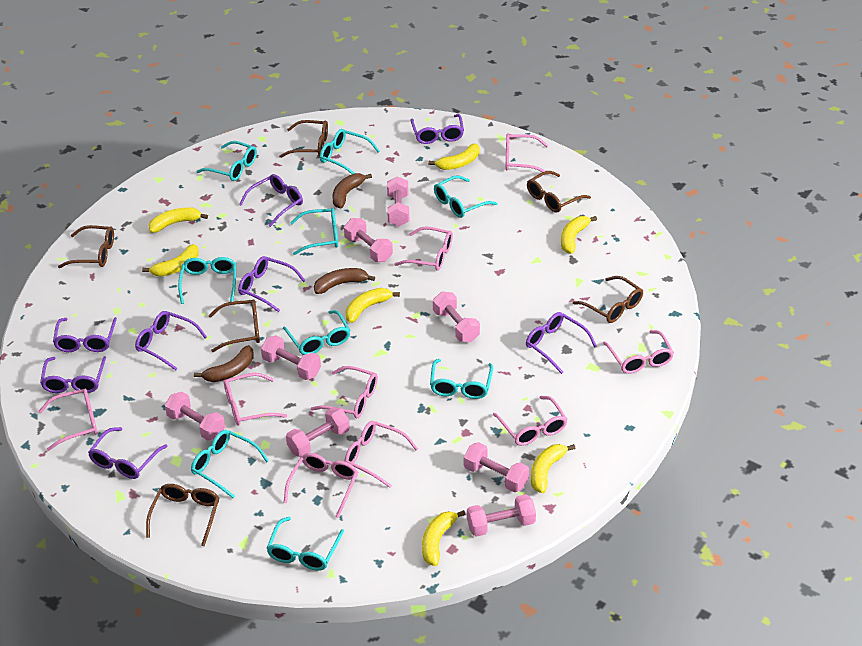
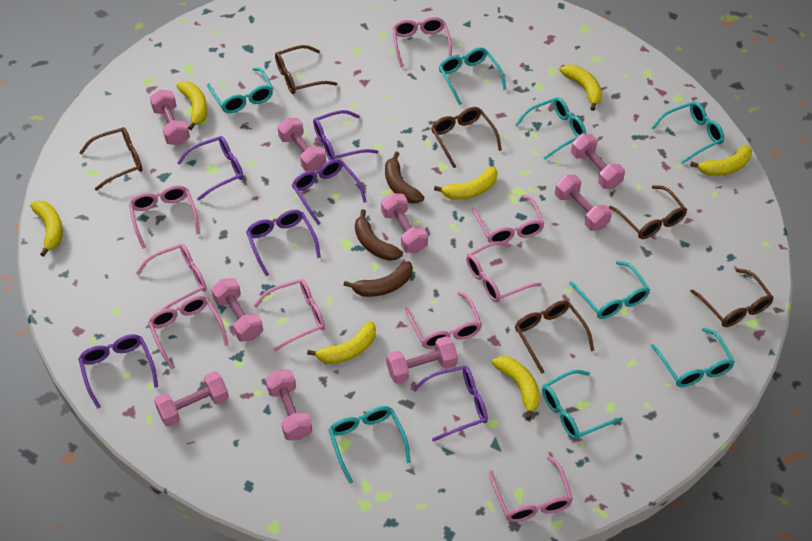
pink dumbbell: [165,392,225,440] [261,335,321,380] [286,407,350,457] [344,218,393,262] [387,176,409,226] [433,292,480,342] [464,442,529,492] [467,494,536,537] = 8 -> [150,90,190,145] [154,371,229,427] [211,278,263,342] [265,370,312,440] [278,118,326,171] [381,193,428,253] [386,336,458,384] [555,174,612,231] [571,134,625,189] = 9
purple glasses: [40,356,106,393] [53,317,117,352] [88,427,168,479] [135,311,207,370] [238,256,306,312] [239,174,303,227] [411,114,464,144] [526,312,597,374] = 8 -> [78,334,158,409] [177,136,244,201] [246,210,321,276] [292,159,367,225] [313,110,378,161] [413,366,488,442] = 6
turquoise glasses: [178,257,236,304] [191,430,269,499] [197,141,257,181] [266,517,344,571] [283,310,350,355] [290,208,338,255] [320,129,380,174] [430,359,493,399] [434,176,497,218] = 9 -> [207,68,273,113] [329,406,411,484] [439,47,506,105] [515,97,586,160] [542,370,623,440] [569,261,650,319] [651,102,724,164] [651,328,735,387] = 8

